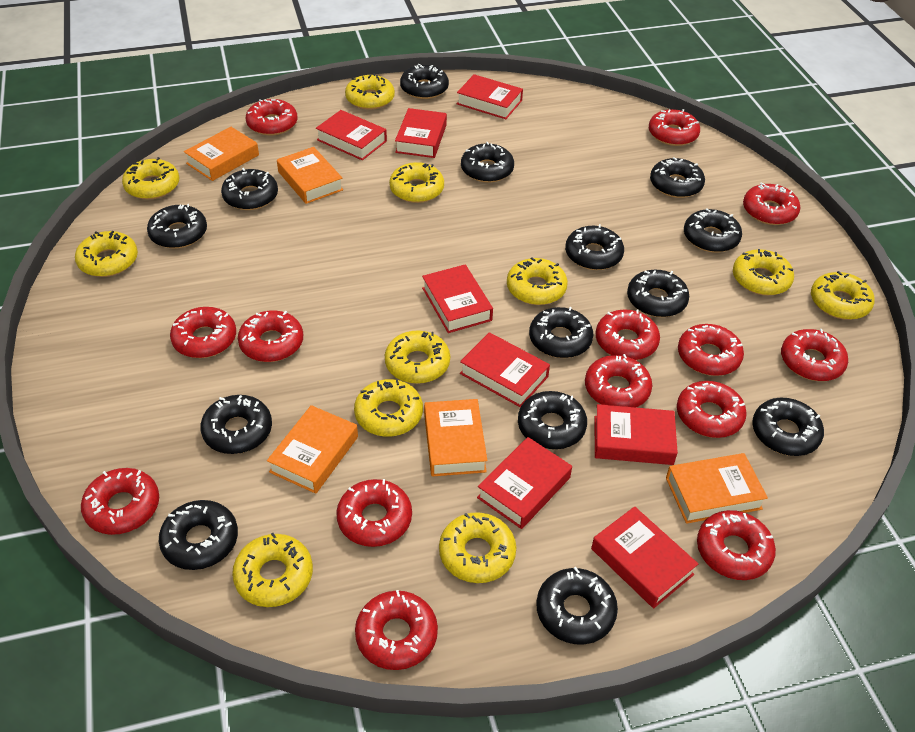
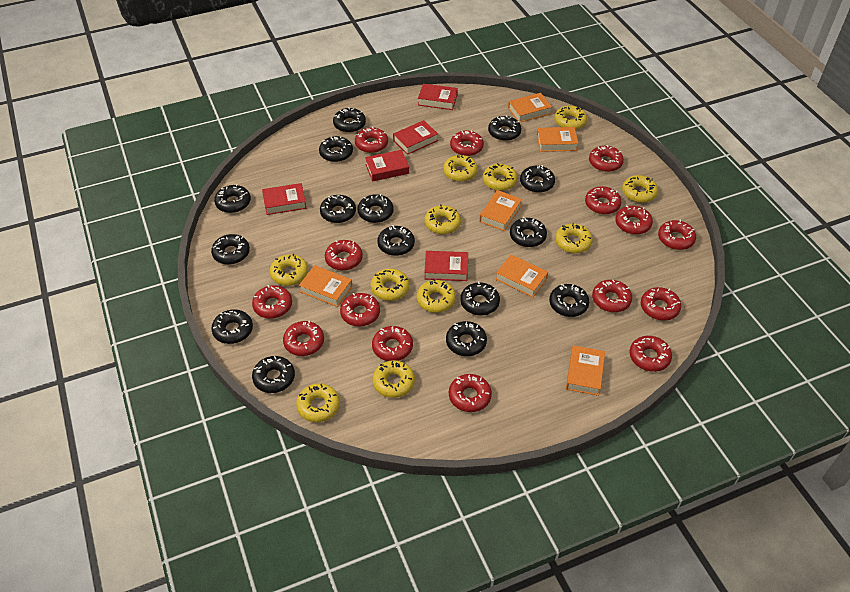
black donut: [147,204,207,249] [159,500,238,570] [200,395,272,454] [221,168,278,210] [400,64,449,99] [461,142,514,183] [518,391,587,449] [529,307,593,358] [536,567,618,644] [565,224,624,270] [627,270,689,317] [650,157,705,198] [684,209,742,253] [752,398,824,456] = 14 -> [211,234,250,265] [211,309,253,344] [214,184,251,213] [252,356,295,393] [319,136,353,162] [320,195,356,223] [333,107,366,133] [358,194,394,223] [377,225,415,256] [446,321,487,356] [460,281,500,315] [488,115,521,141] [510,217,547,247] [520,165,555,193] [549,284,589,317] = 15
orange book: [184,127,259,181] [267,405,358,494] [277,147,344,204] [424,399,487,477] [666,453,768,524] = 5 -> [299,265,352,307] [479,190,522,231] [495,255,548,297] [508,93,552,123] [537,127,579,152] [566,345,605,396] = 6
red book: [316,110,387,160] [395,108,447,158] [422,265,493,333] [457,74,523,119] [460,332,550,407] [477,437,572,529] [591,506,698,608] [595,404,678,465] = 8 -> [262,183,307,215] [365,150,409,182] [393,120,438,155] [418,84,458,110] [424,251,468,281] = 5
red donut: [81,468,159,535] [170,307,236,358] [238,310,303,362] [246,99,297,136] [336,479,412,547] [355,590,438,670] [585,354,652,407] [596,310,660,360] [649,109,700,146] [677,381,747,438] [678,324,744,376] [697,510,776,580] [743,183,800,225] [781,329,848,381] = 14 -> [252,285,292,319] [283,321,324,356] [325,240,363,271] [340,293,380,327] [355,127,388,153] [372,326,413,361] [449,374,492,412] [450,131,484,156] [585,186,621,214] [589,145,624,172] [592,280,632,312] [615,205,653,235] [630,336,672,372] [641,287,681,321] [658,220,696,250] = 15

